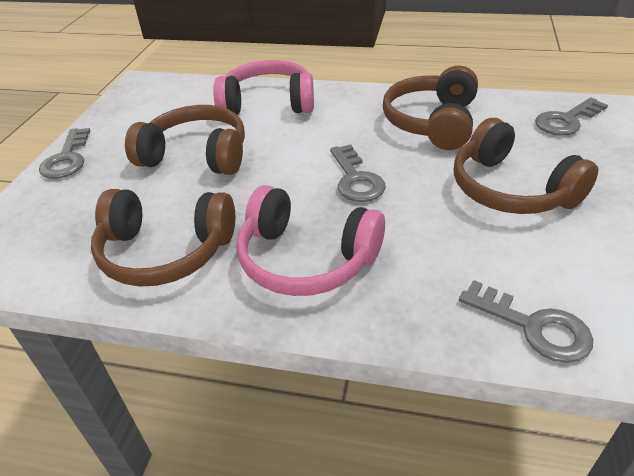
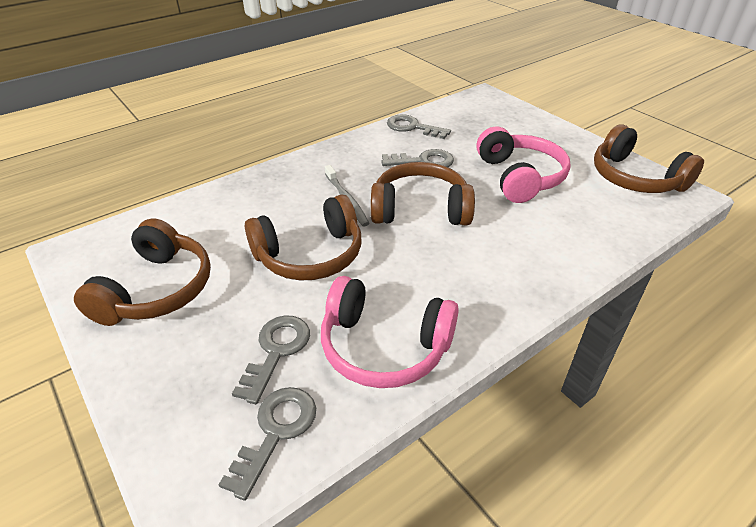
grey toothbrush: none = 0 -> [325,165,369,227] = 1

